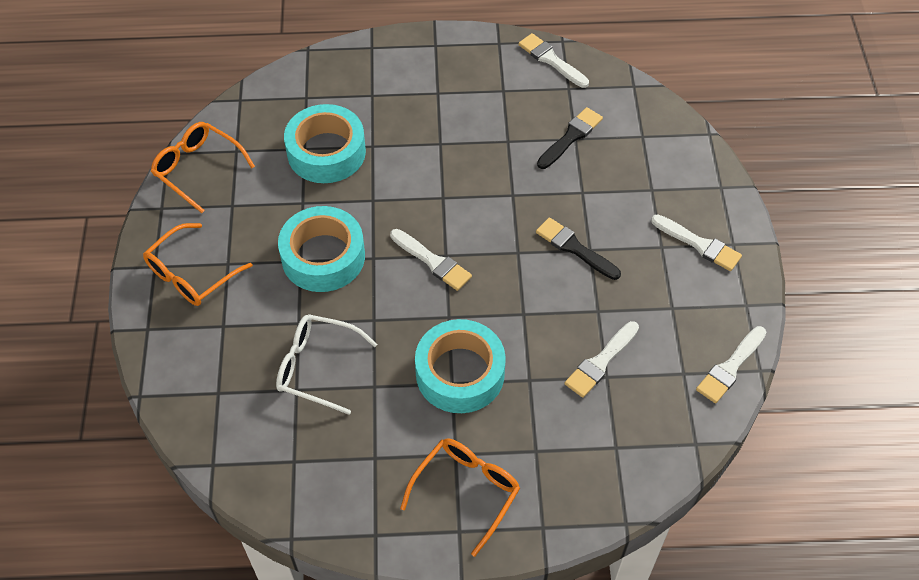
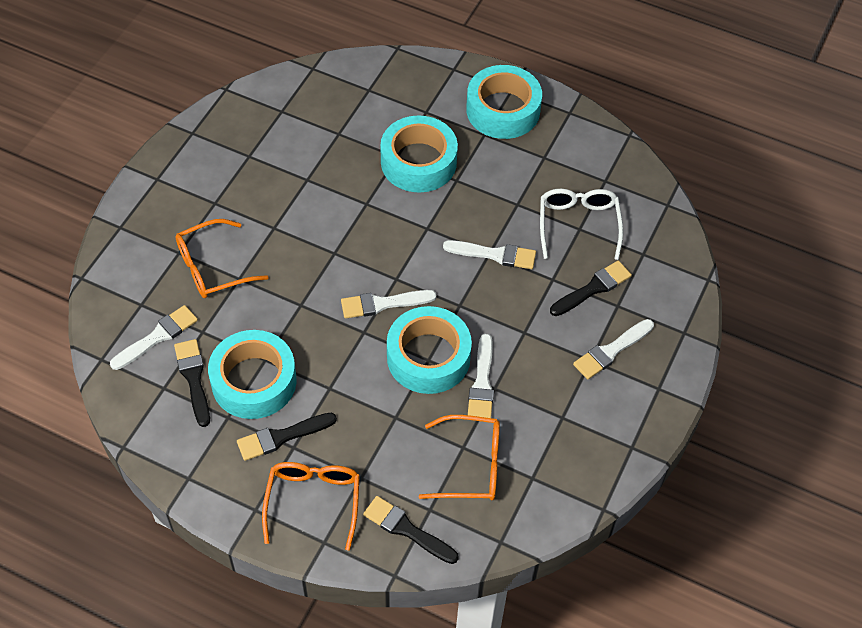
black brush: [536,217,621,280] [537,107,603,169] = 2 -> [174,339,210,427] [237,413,337,461] [363,496,459,564] [550,261,632,316] = 4
turquoise tape: [278,206,365,292] [284,104,366,183] [415,319,506,413] = 3 -> [208,330,296,419] [380,116,458,192] [387,306,472,394] [466,65,542,139] = 4

